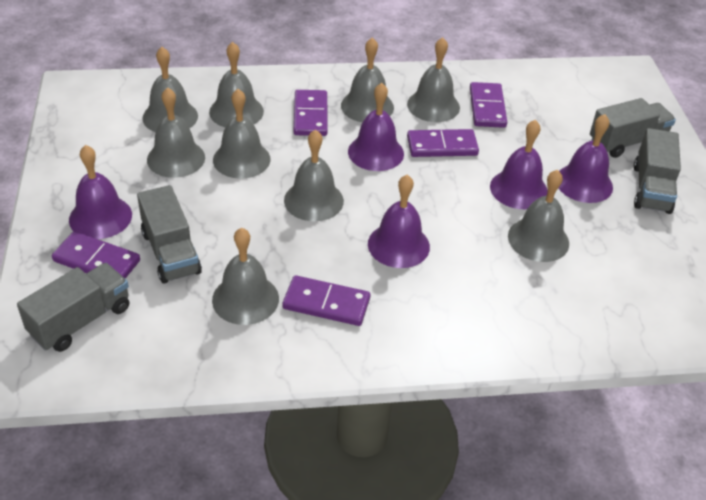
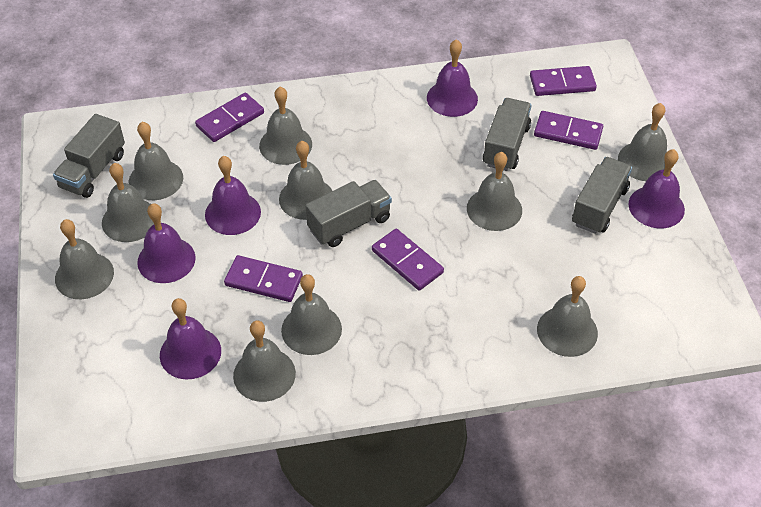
grey bell: [142,47,198,132] [147,87,205,178] [209,42,264,127] [212,227,279,325] [213,89,271,179] [284,130,344,221] [341,37,394,122] [407,37,460,122] [508,170,569,262] = 9 -> [55,219,114,299] [102,163,154,242] [129,122,183,200] [233,321,296,402] [259,87,312,165] [279,141,332,220] [281,274,342,355] [467,152,522,231] [537,276,598,357] [618,103,667,181] = 10

